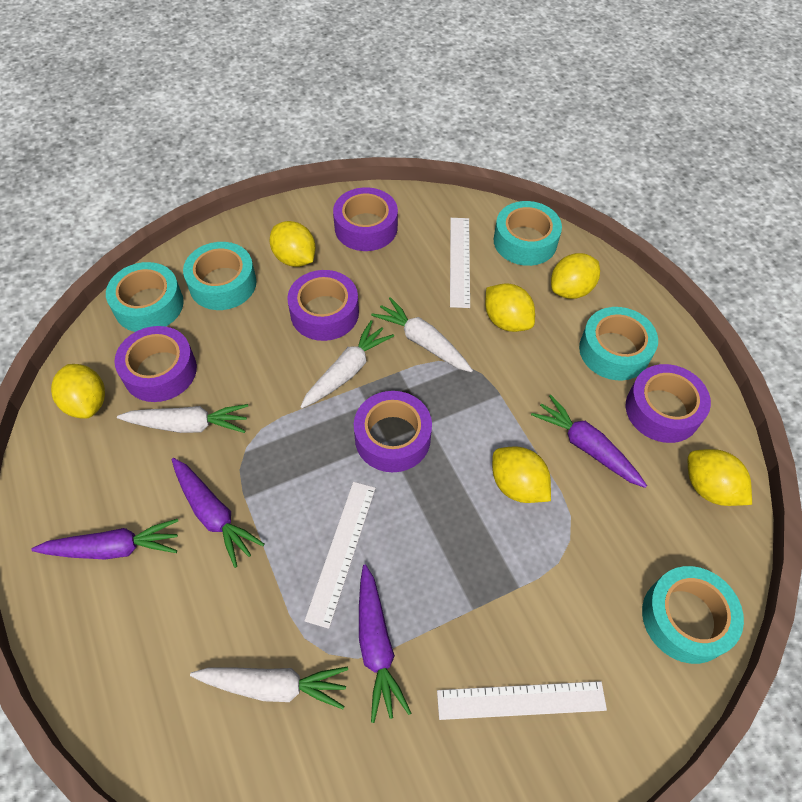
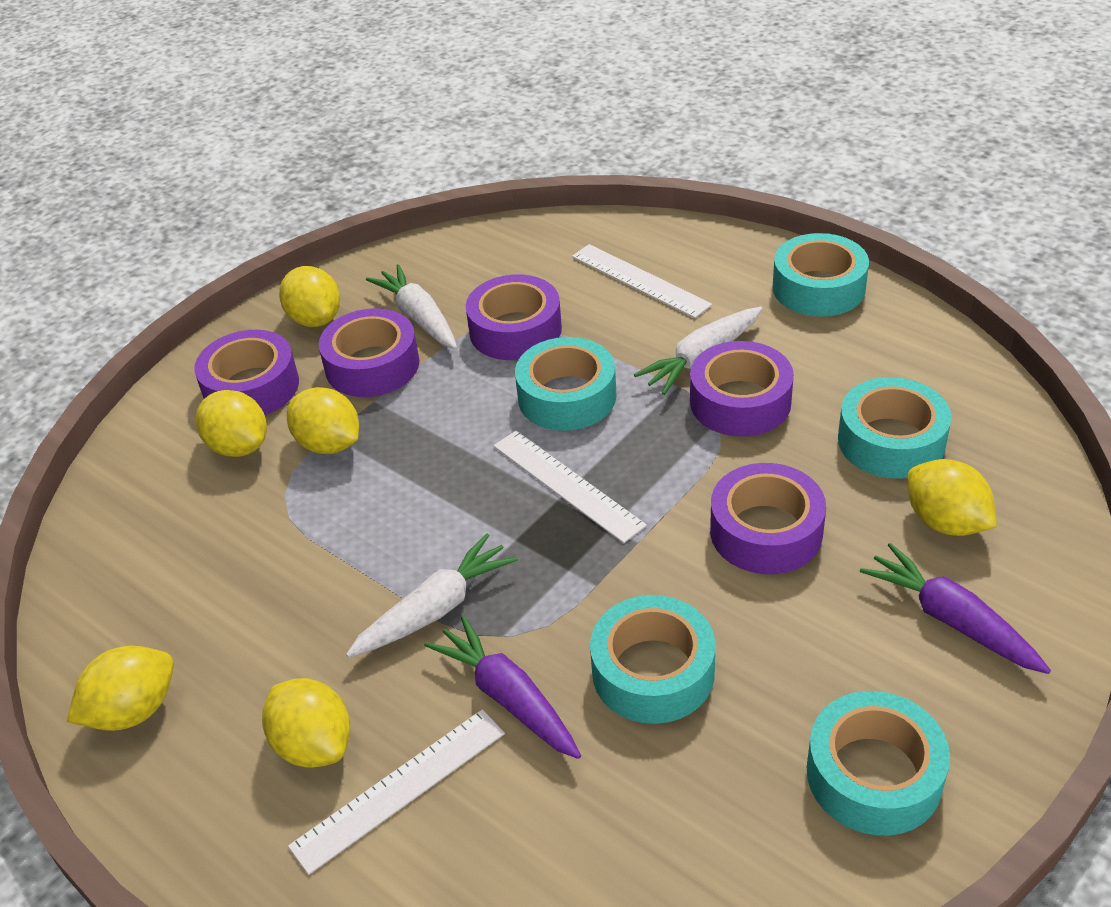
purple carrot: [31,519,178,559] [172,458,265,568] [359,565,411,723] [531,395,647,488] = 4 -> [424,615,581,759] [860,543,1051,674] = 2
white carrot: [117,404,248,433] [190,667,348,709] [300,320,394,408] [371,297,473,372] = 4 -> [346,534,518,658] [366,264,457,349] [634,307,763,395] = 3

